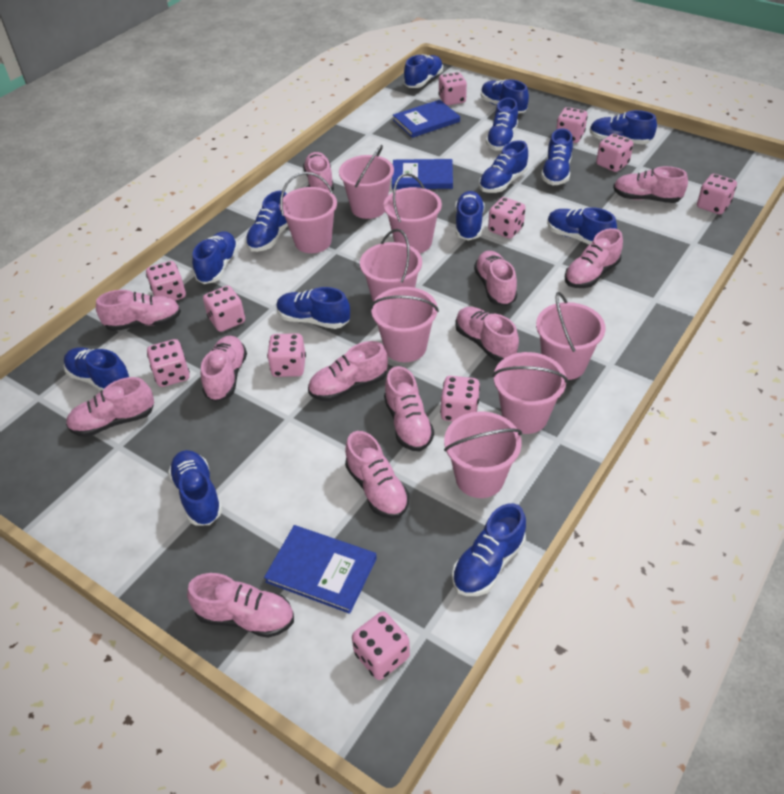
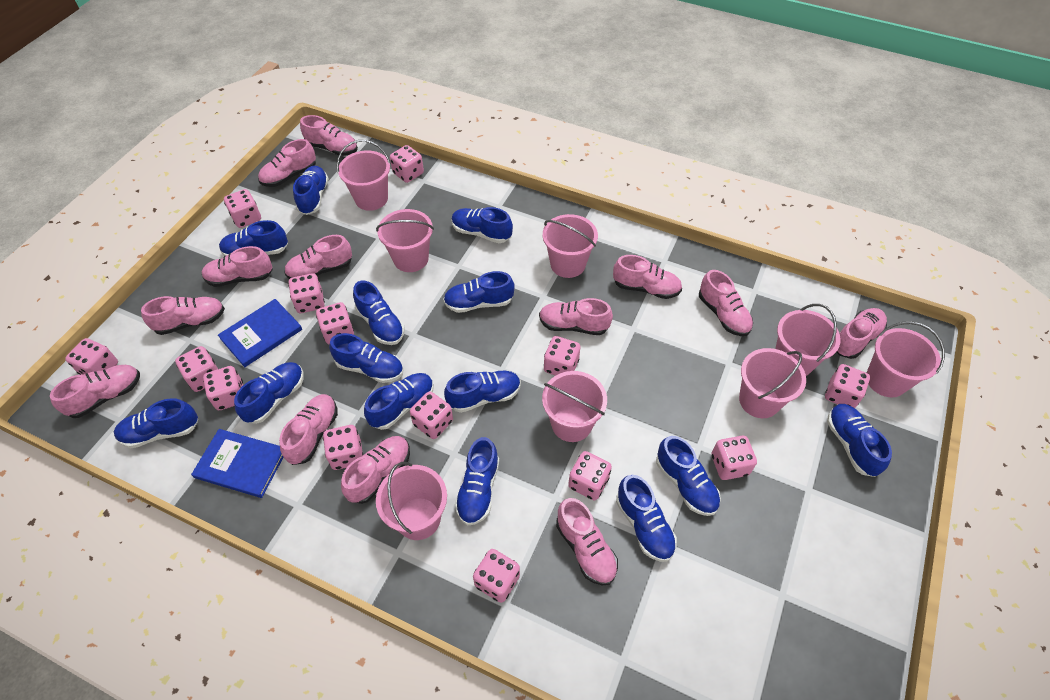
blue book: [264,525,377,614] [392,159,453,189] [393,100,460,138] = 3 -> [191,429,284,498] [218,299,302,367] = 2
pink dice: [146,261,186,301] [147,339,190,387] [203,286,245,332] [267,333,306,377] [352,611,410,680] [439,72,467,105] [440,376,480,421] [488,197,525,239] [556,107,588,143] [596,133,633,172] [697,174,737,214] = 11 -> [65,338,118,375] [175,346,218,392] [203,366,243,410] [224,189,261,228] [288,273,325,313] [316,302,354,344] [323,425,363,470] [390,145,424,183] [410,391,453,439] [473,549,520,603] [544,336,580,376] [568,451,612,501] [711,436,757,480] [825,364,870,408] = 14
pink shoe: [66,377,154,437] [96,290,181,331] [187,573,294,638] [201,336,247,402] [303,152,334,191] [308,341,388,401] [345,431,409,519] [384,366,434,451] [455,307,519,361] [474,251,517,306] [565,228,623,288] [613,166,688,203] = 12 -> [50,365,140,418] [141,296,225,335] [202,246,273,287] [258,139,316,187] [279,394,338,465] [284,235,352,279] [300,115,358,156] [341,436,410,504] [539,298,613,335] [556,498,618,586] [613,255,682,299] [699,270,753,336] [837,308,887,359] = 13

